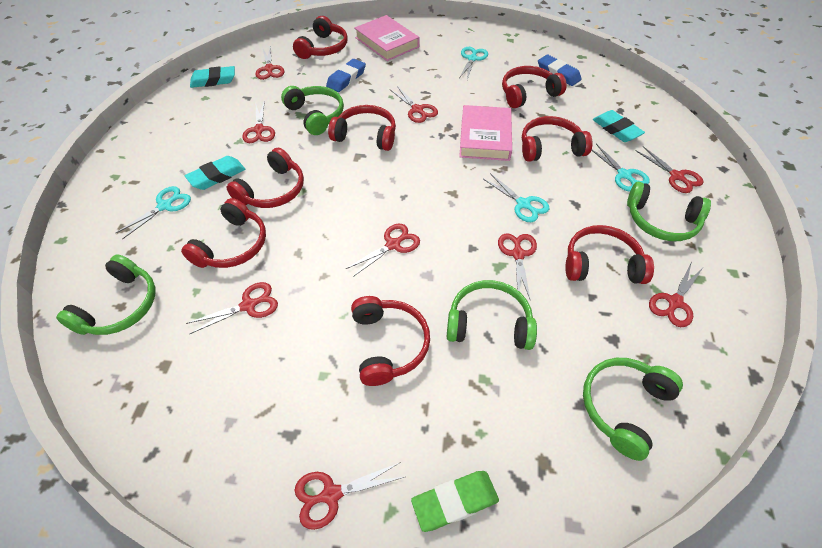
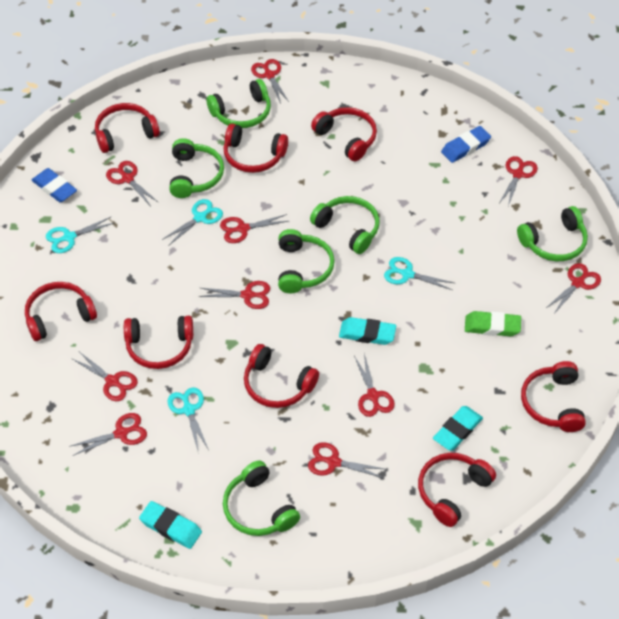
green headphones: [56,254,156,335] [281,86,344,135] [447,280,537,350] [583,358,683,461] [627,182,711,241] = 5 -> [169,138,224,198] [207,79,271,128] [223,460,300,536] [278,229,335,293] [310,196,380,254] [517,206,588,261] = 6
pink book: [355,15,420,61] [459,105,512,161] = 2 -> none = 0
red scissors: [186,282,278,334] [242,101,275,143] [255,47,284,80] [294,462,404,530] [346,224,420,277] [391,86,438,123] [498,233,537,301] [636,146,704,193] [649,262,703,327] = 9 -> [69,413,147,456] [73,352,138,401] [106,161,159,205] [199,281,270,309] [220,214,289,243] [251,59,289,104] [308,442,385,478] [354,354,395,417] [499,156,538,206] [545,263,601,315] = 10

